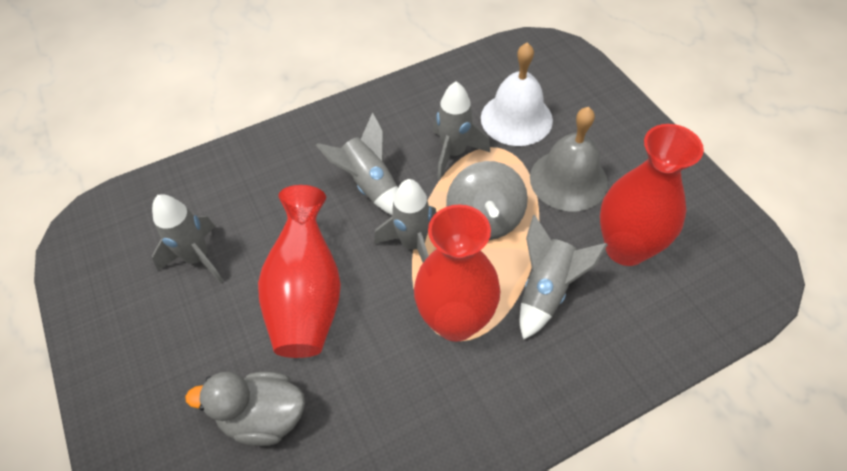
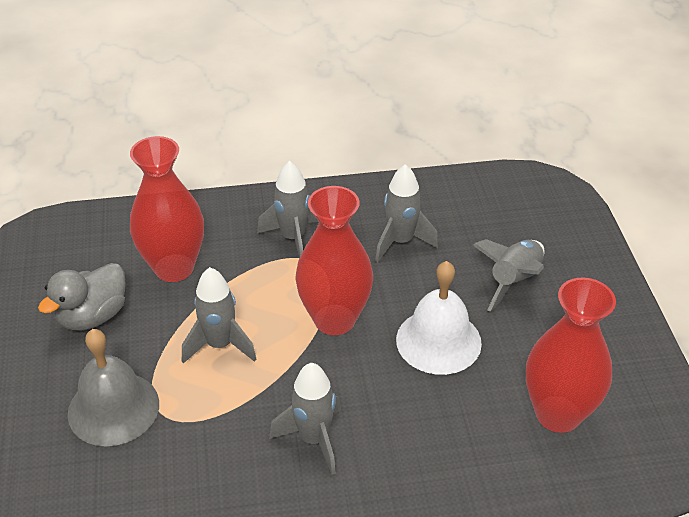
grey spinning top: [446,161,528,240] = 1 -> none = 0

